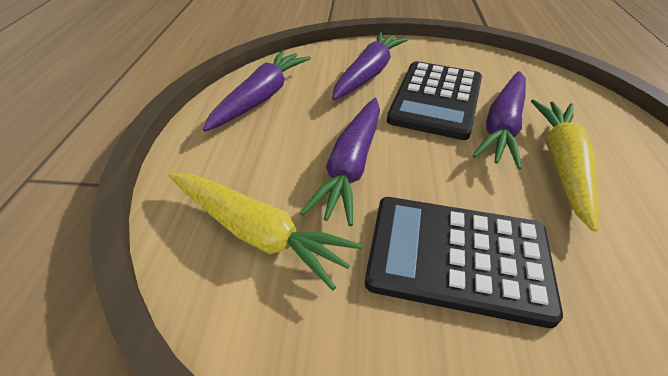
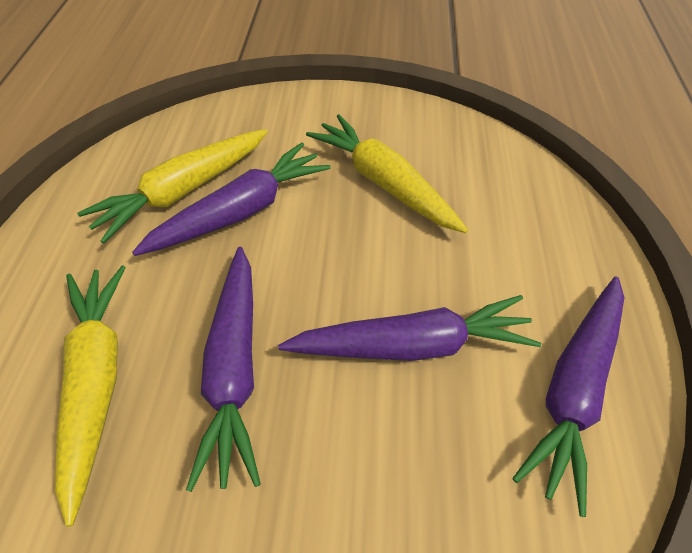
black calculator: [365,197,563,328] [387,61,482,140] = 2 -> none = 0
yellow carrot: [169,173,363,290] [531,99,599,232] = 2 -> [55,265,126,527] [77,129,268,243] [306,114,468,233] = 3

